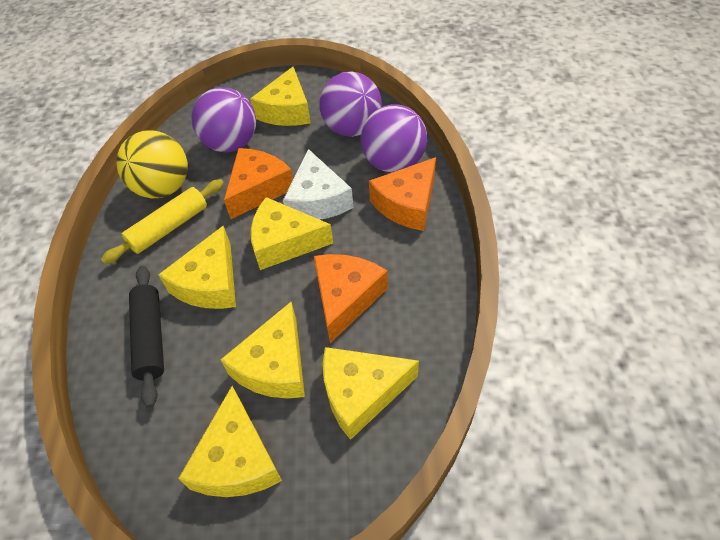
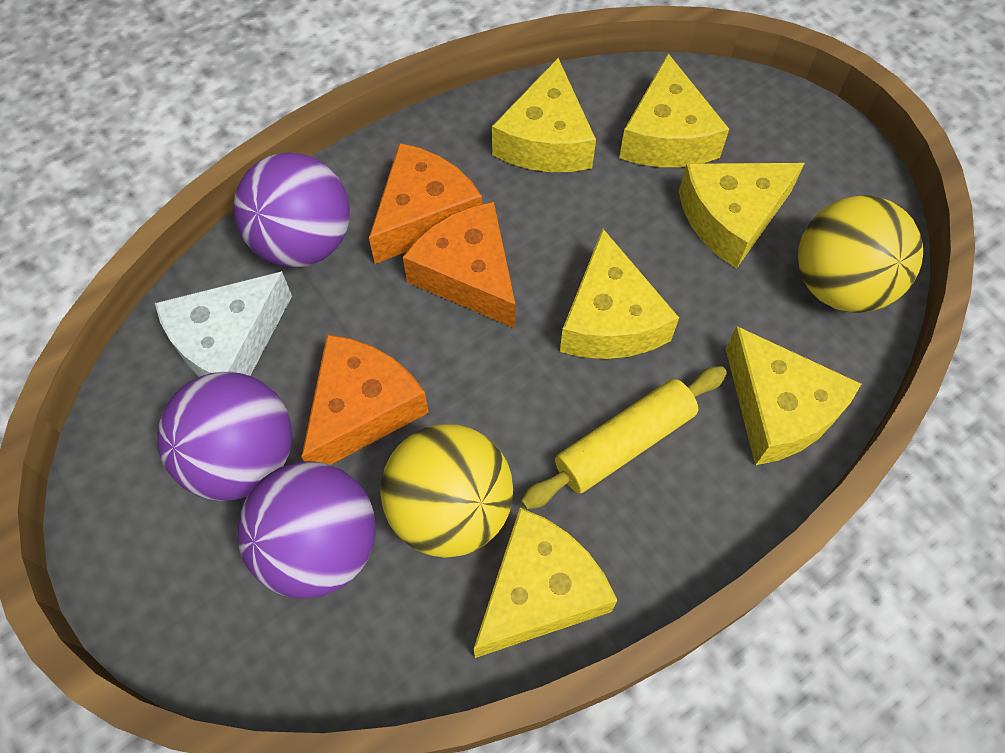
black rolling pin: [129,266,164,408] = 1 -> none = 0
yellow ball: [116,130,188,198] = 1 -> [380,424,513,558] [798,196,923,313] = 2

